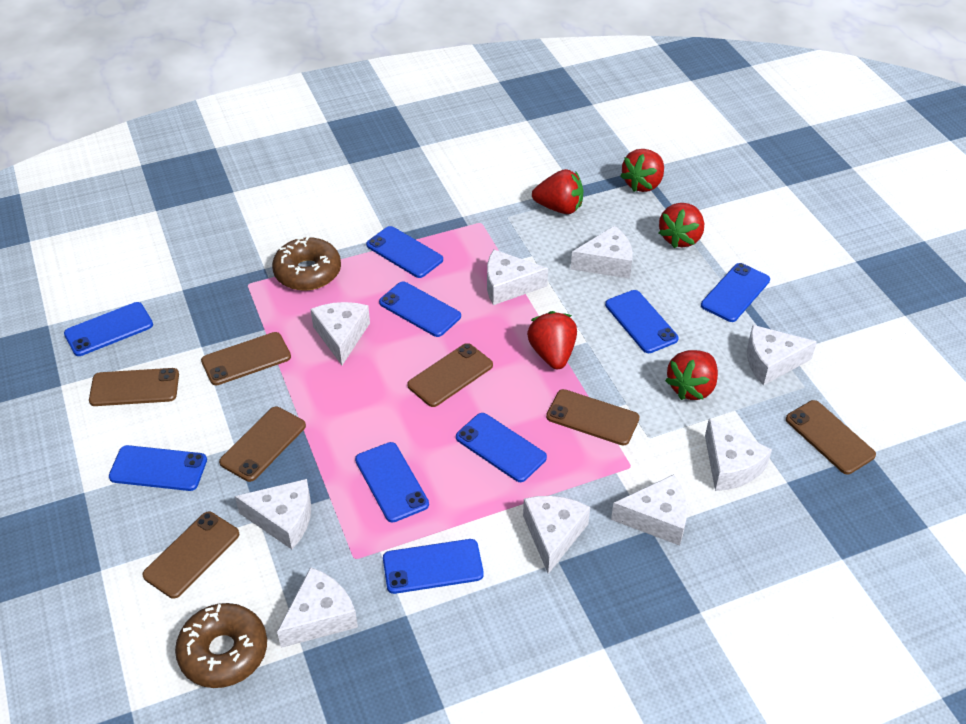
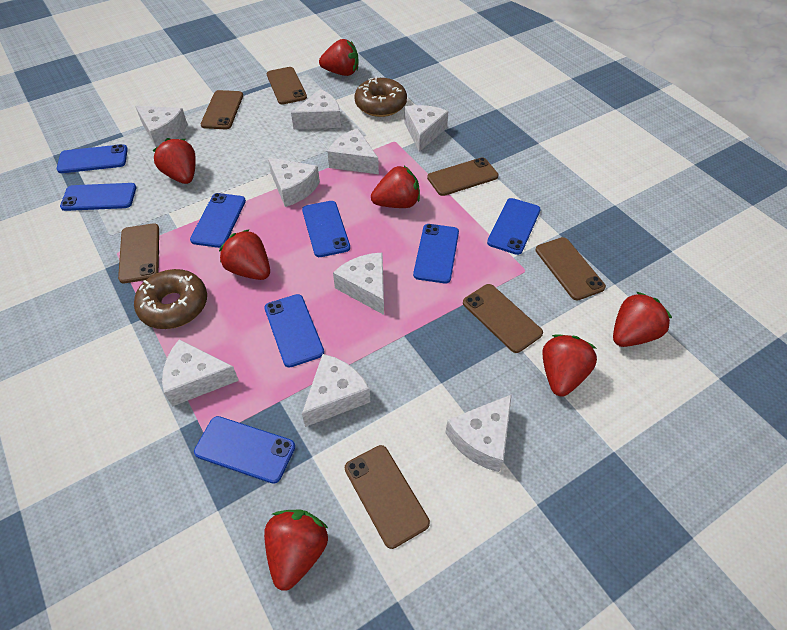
blue phone: [64,302,153,356] [109,445,207,491] [355,442,429,522] [366,226,443,278] [379,282,461,337] [383,539,484,594] [456,413,547,482] [605,290,679,353] [701,263,770,322] = 9 -> [57,144,128,173] [60,183,136,211] [190,193,246,248] [194,416,295,484] [264,294,324,368] [302,201,350,257] [413,224,459,283] [487,198,541,255] = 8
red strawberry: [527,311,577,369] [532,169,583,214] [620,149,664,192] [659,203,704,248] [665,350,718,400] = 5 -> [153,138,196,184] [219,229,270,280] [264,510,328,591] [319,39,359,76] [371,166,420,208] [543,334,597,396] [613,292,672,347] = 7

